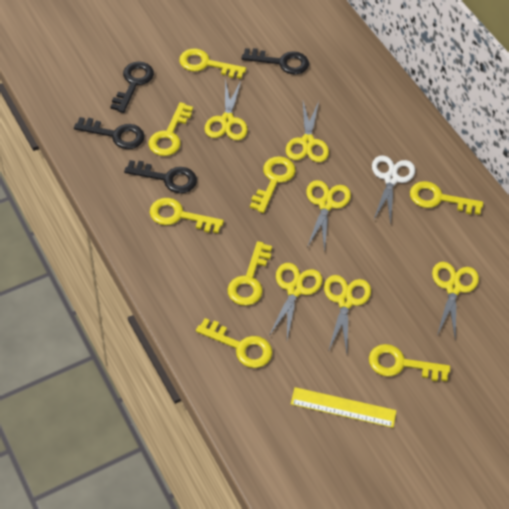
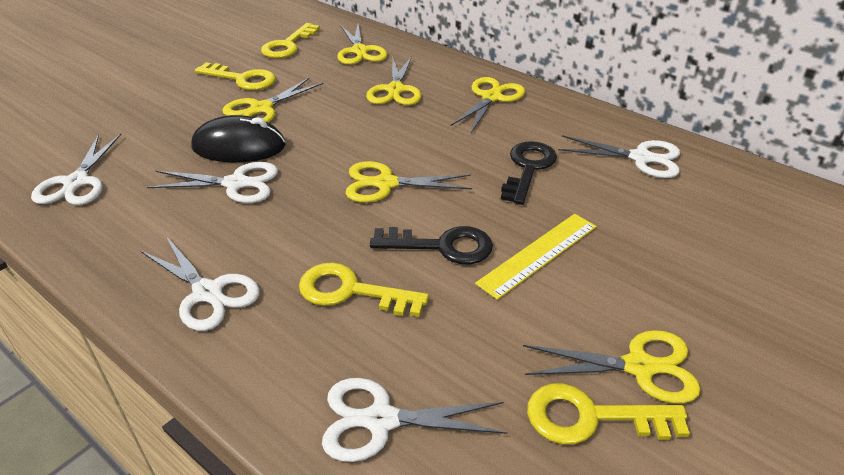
black key: [74,117,145,149] [111,62,154,113] [124,160,197,193] [241,48,309,74] = 4 -> [370,226,493,264] [501,141,557,205] = 2
black mouse: none = 0 -> [191,115,285,163] = 1
white scissors: [372,155,415,225] = 1 -> [31,134,121,205] [141,236,260,331] [147,162,278,203] [322,378,508,462] [558,135,680,178] = 5
yellow key: [149,102,193,156] [150,198,224,233] [179,48,246,79] [196,318,272,368] [227,241,272,306] [250,156,296,213] [369,344,450,381] [410,181,483,215] = 8 -> [195,62,276,90] [261,23,320,58] [299,262,429,317] [527,383,690,444] = 4

